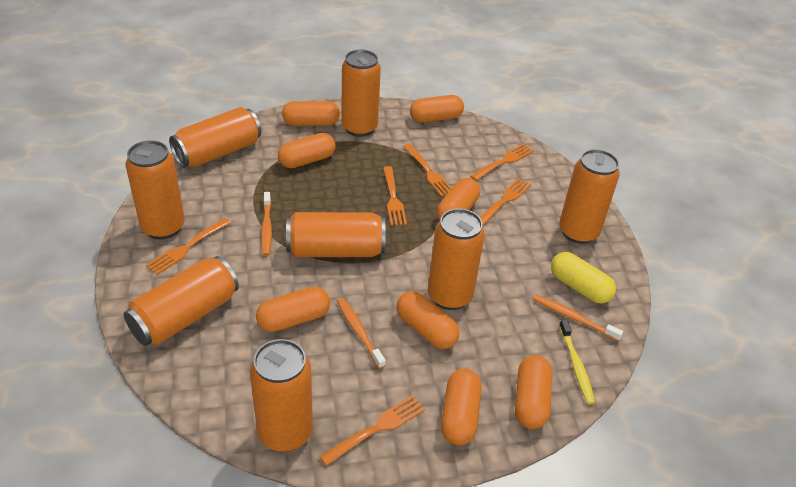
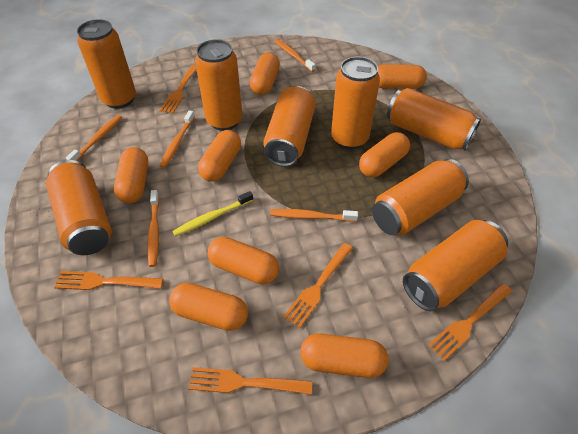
orange fork: [146,218,231,275] [319,395,425,466] [383,166,407,226] [403,144,452,197] [470,144,534,181] [480,178,532,226] = 6 -> [54,271,163,290] [160,65,196,114] [188,367,312,395] [283,243,353,328] [428,283,512,361] = 5
orange toothbrush: [261,192,272,256] [337,297,386,369] [533,295,623,341] = 3 -> [66,115,122,161] [148,190,159,267] [160,111,195,168] [270,209,358,222] [275,39,316,72] = 5
yellow capsule: [551,252,616,304] = 1 -> none = 0

